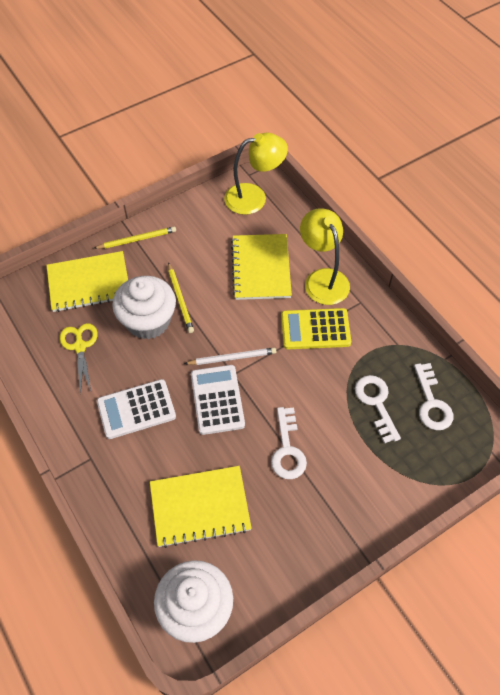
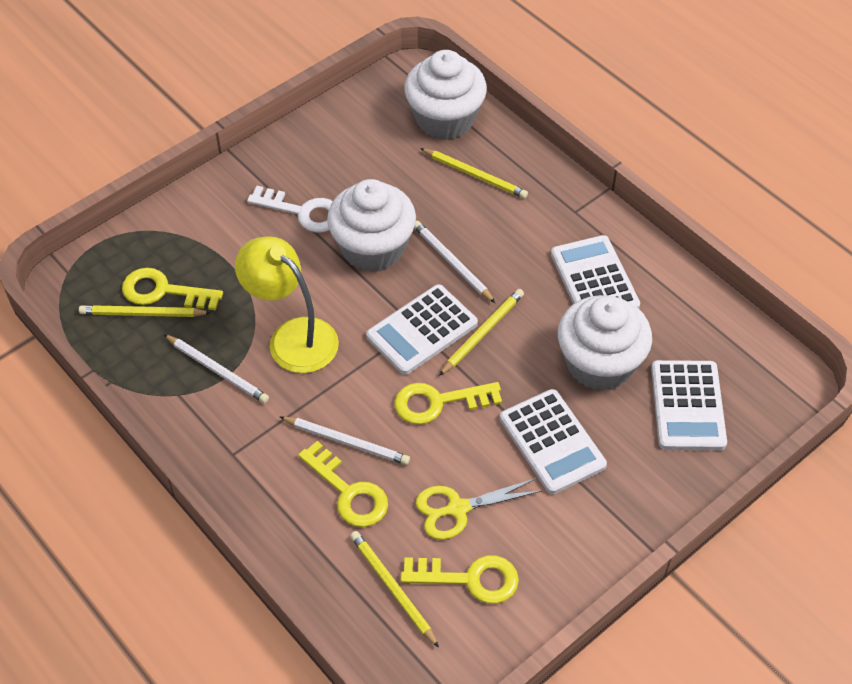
white calculator: [97,379,176,439] [191,365,245,435] = 2 -> [366,284,478,375] [500,389,607,494] [551,235,640,309] [651,360,727,450] = 4
white cupcake: [112,276,176,339] [154,560,233,643] = 2 -> [327,179,416,272] [404,50,487,140] [558,295,652,391] = 3
white key: [271,407,307,479] [355,375,401,443] [414,363,453,430] = 3 -> [247,186,332,233] = 1
white pencil: [184,347,277,365] = 1 -> [164,334,269,403] [280,417,410,465] [414,221,495,303] = 3
yellow calculator: [281,308,351,349] = 1 -> none = 0
yellow key: none = 0 -> [122,268,223,310] [298,441,388,527] [394,382,502,424] [401,555,519,604] = 4
yellow lamp: [224,133,288,215] [300,208,350,305] = 2 -> [235,236,339,373] = 1
yellow notebook: [47,251,128,312] [150,466,252,548] [231,234,292,300] = 3 -> none = 0
yellow pencil: [93,226,176,249] [168,262,194,333] = 2 -> [79,305,211,317] [350,531,439,648] [420,148,528,198] [439,289,524,376] = 4

